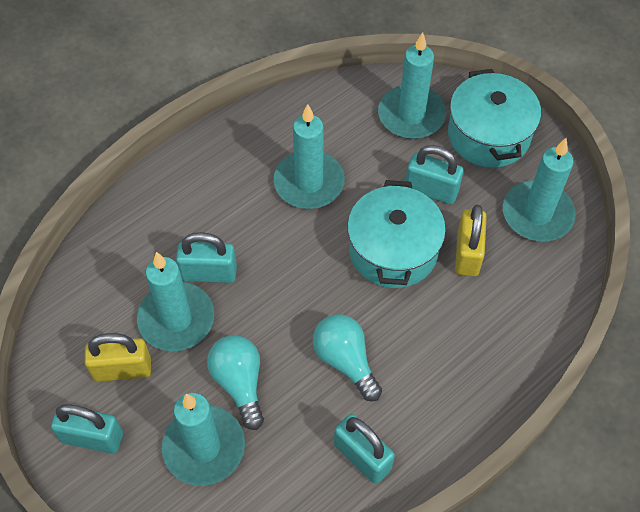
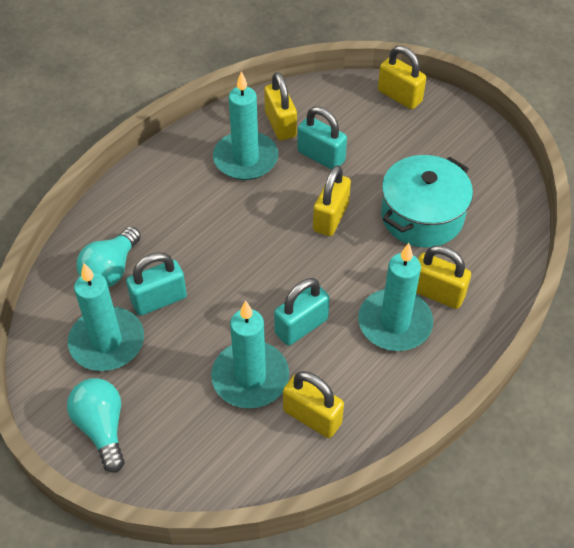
turquoise candle: [137,252,214,351] [162,393,245,486] [273,104,345,209] [378,32,446,139] [503,138,576,242] = 5 -> [68,263,144,371] [211,300,289,408] [213,71,278,180] [358,243,433,351] = 4
turquoise padlock: [51,404,123,453] [176,232,237,283] [334,414,395,484] [406,145,464,204] = 4 -> [126,252,187,316] [274,278,330,346] [298,106,347,170] = 3
turquoise pot: [347,180,446,288] [448,69,541,168] = 2 -> [381,155,473,248] = 1
yellow padlock: [84,333,151,382] [455,205,487,276] = 2 -> [264,72,297,141] [283,371,344,438] [313,165,351,236] [378,45,426,109] [416,245,471,309] = 5

